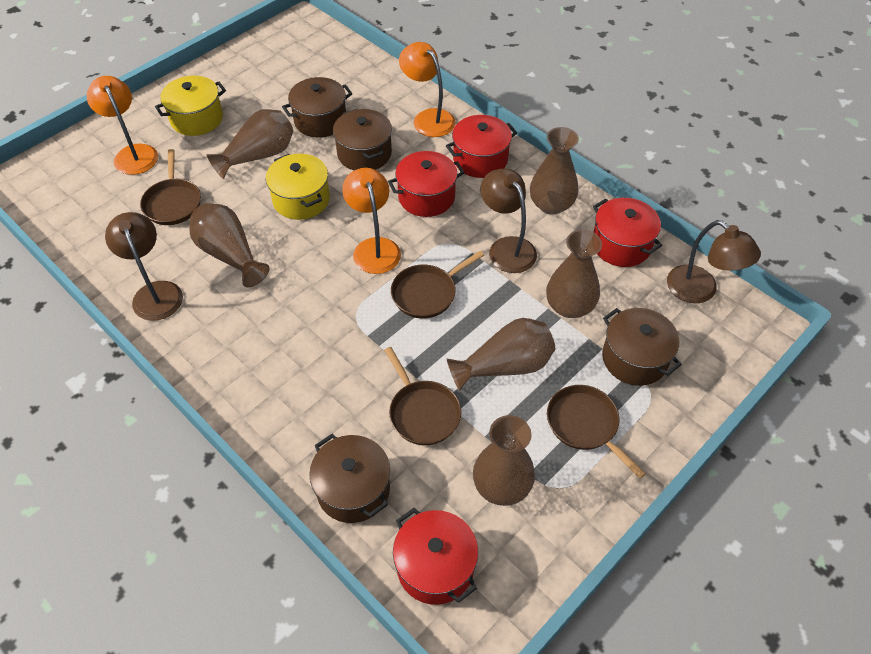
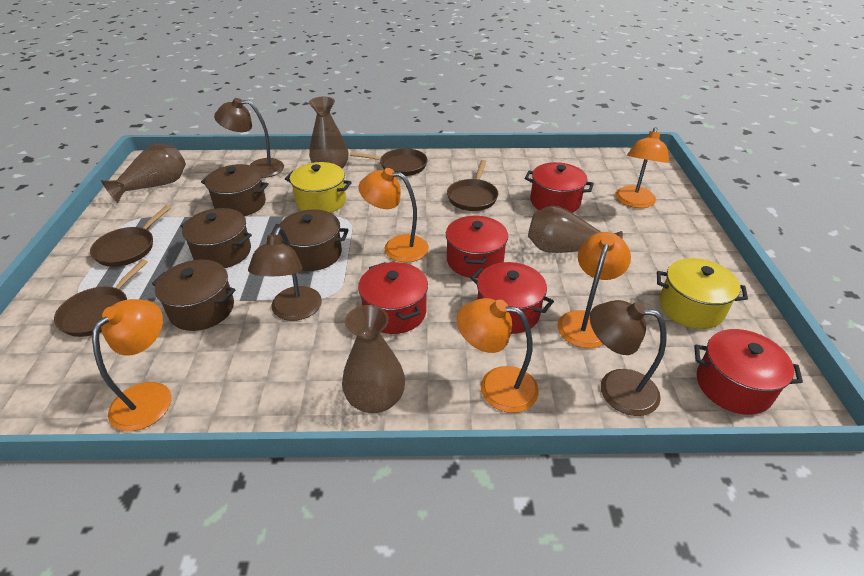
brown vase: [189,203,270,287] [206,109,293,179] [447,318,555,391] [473,415,535,506] [530,127,579,215] [546,230,602,318] = 6 -> [101,144,186,203] [309,97,348,169] [342,305,405,413] [528,206,623,253] = 4
orange lamp: [87,76,158,175] [342,168,401,274] [399,42,456,137] = 3 -> [92,299,172,431] [358,168,429,263] [457,298,539,413] [557,232,631,348] [616,127,669,208] = 5
red pot: [388,151,465,217] [393,508,478,605] [446,115,517,178] [593,198,662,267] = 4 -> [358,262,428,334] [446,216,508,278] [471,262,554,334] [525,162,594,213] [694,329,803,415] = 5

